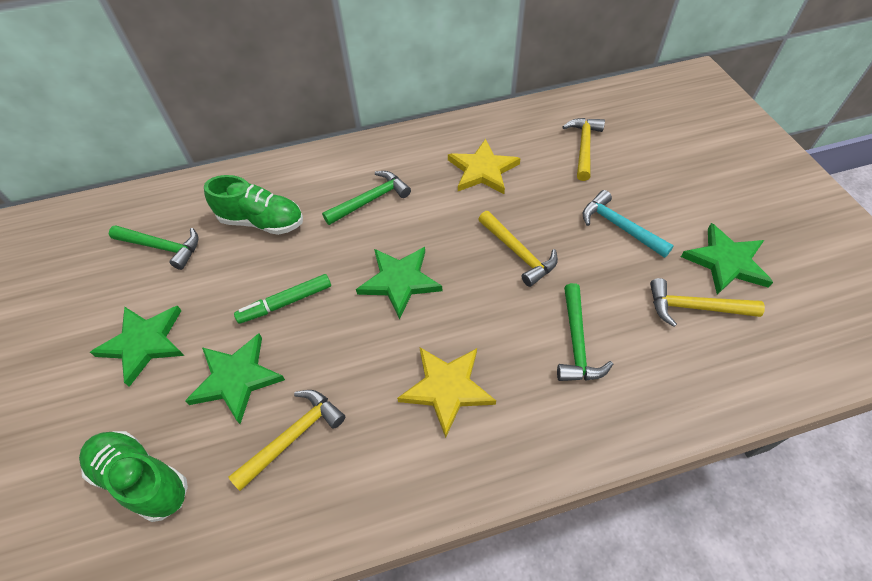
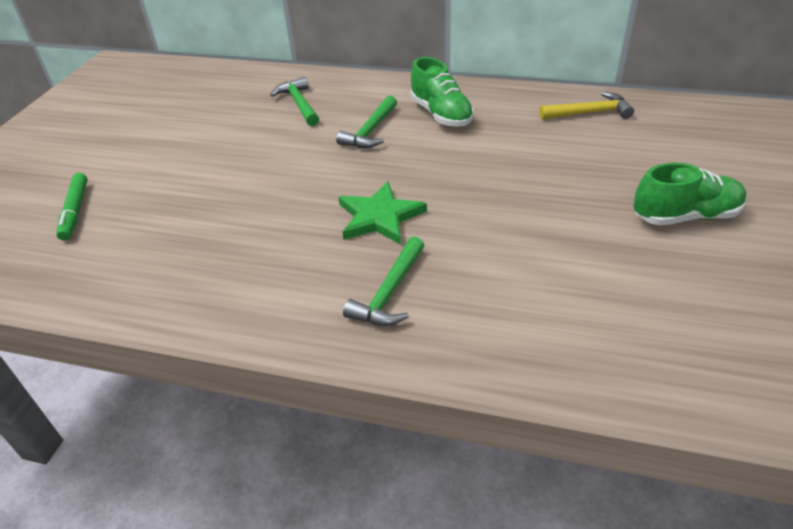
green star: [90,306,184,387] [185,334,285,424] [356,247,442,319] [681,223,773,295] = 4 -> [339,181,427,245] = 1
turquoise hammer: [583,190,674,258] = 1 -> none = 0
yellow hammer: [228,390,345,491] [478,211,558,287] [563,118,605,181] [650,278,765,327] = 4 -> [539,92,634,119] = 1
yellow star: [397,347,496,438] [448,139,521,194] = 2 -> none = 0

